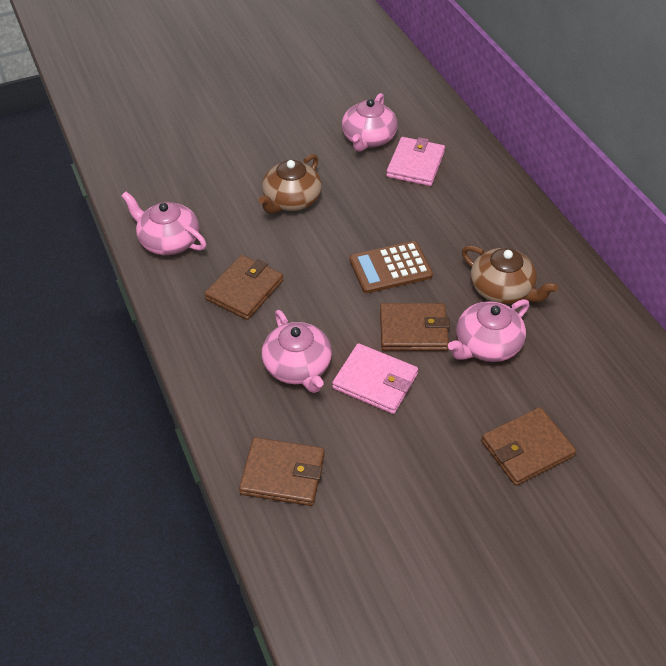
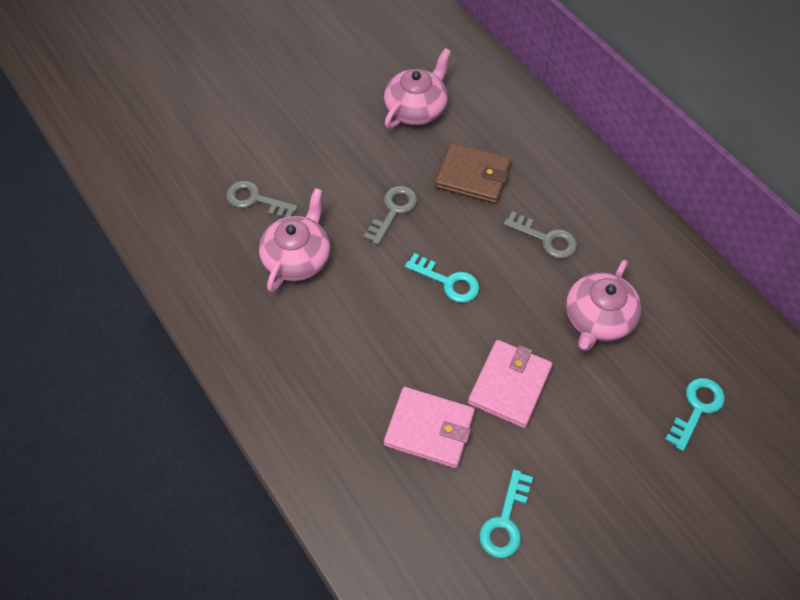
brown calculator: [349,241,433,293] = 1 -> none = 0
brown teapot: [258,154,322,214] [462,245,558,304] = 2 -> none = 0
brown wallet: [205,255,283,320] [239,437,325,506] [380,303,450,351] [481,407,576,486] = 4 -> [435,143,511,204] = 1
grey key: none = 0 -> [226,181,298,218] [363,186,417,245] [504,211,577,259] = 3
pink teapot: [121,192,206,255] [262,310,332,393] [342,93,398,152] [448,299,529,362] = 4 -> [259,188,330,292] [384,48,451,128] [566,260,641,351] = 3
turquoise key: none = 0 -> [405,253,479,303] [479,469,533,558] [665,378,725,451] = 3

